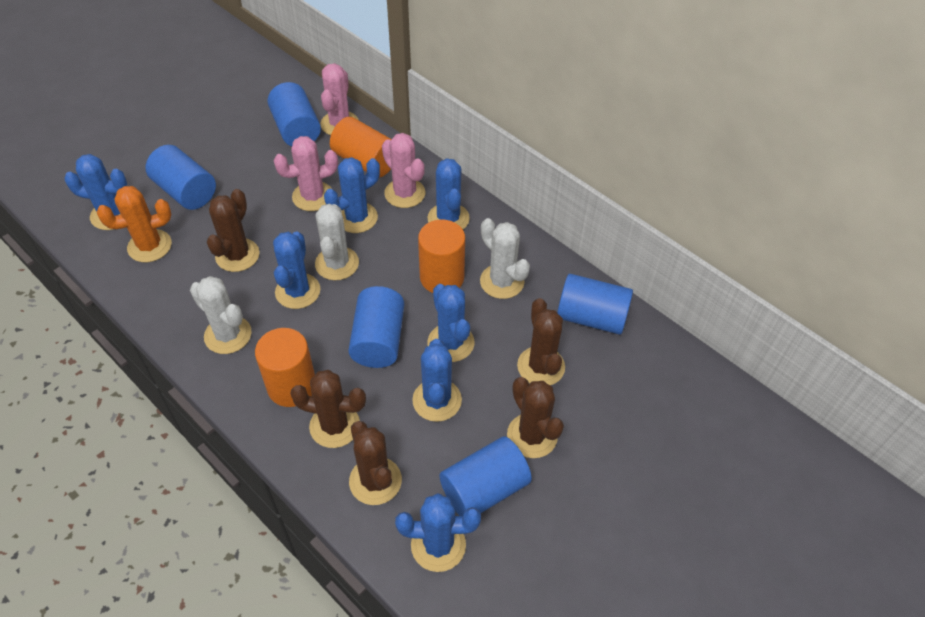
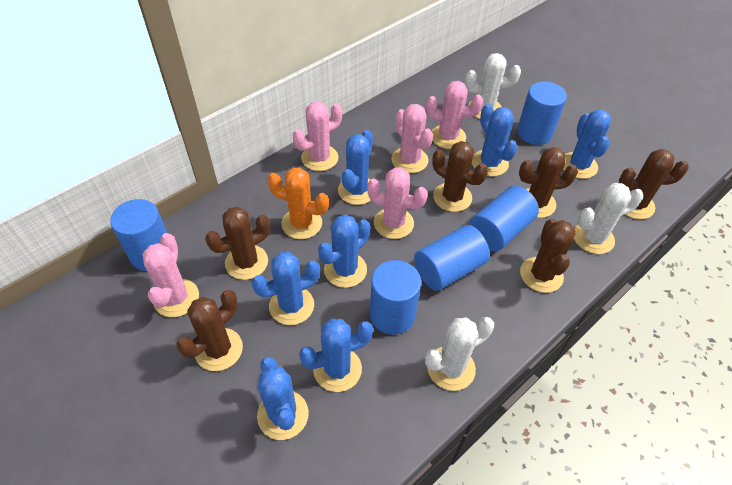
brown cactus: [207,189,260,272] [290,370,366,448] [349,421,402,505] [507,377,564,458] [517,298,565,385] = 5 -> [176,290,243,371] [205,207,270,280] [432,141,488,212] [519,147,578,218] [520,219,576,293] [619,149,689,219] = 6
orange cylinder: [255,328,315,407] [330,117,391,178] [418,220,465,293] = 3 -> none = 0
pink cactus: [274,136,338,211] [320,63,359,135] [382,133,425,208] = 3 -> [142,233,199,317] [293,101,342,171] [367,167,428,239] [392,104,433,173] [426,81,483,149] = 5

